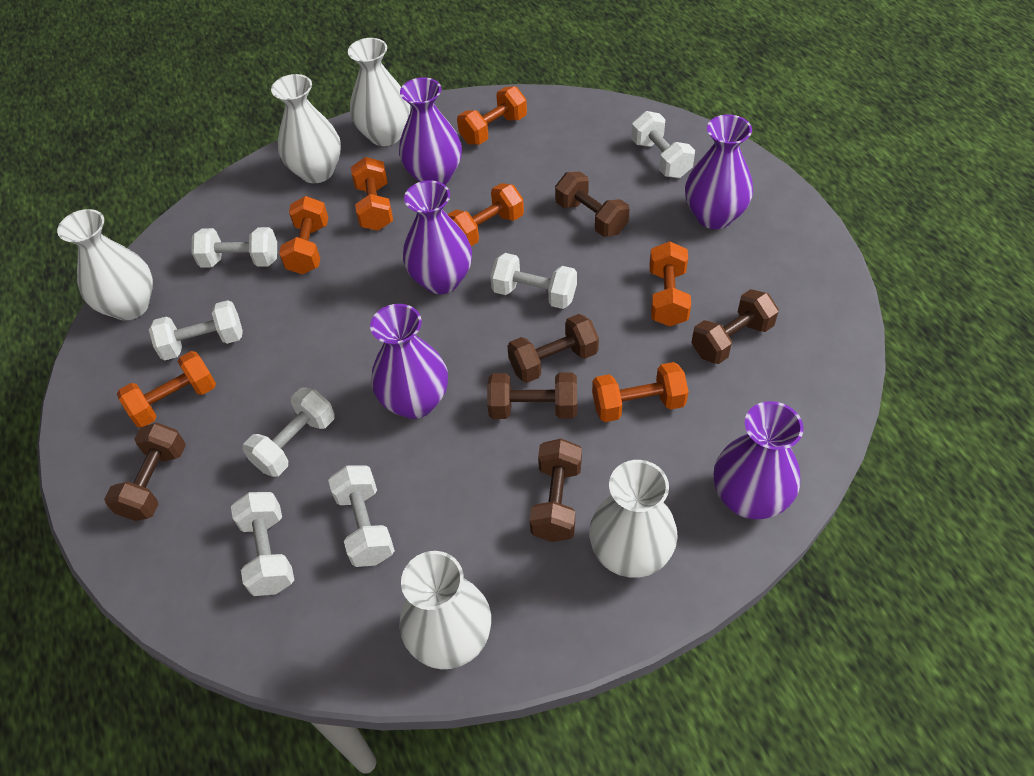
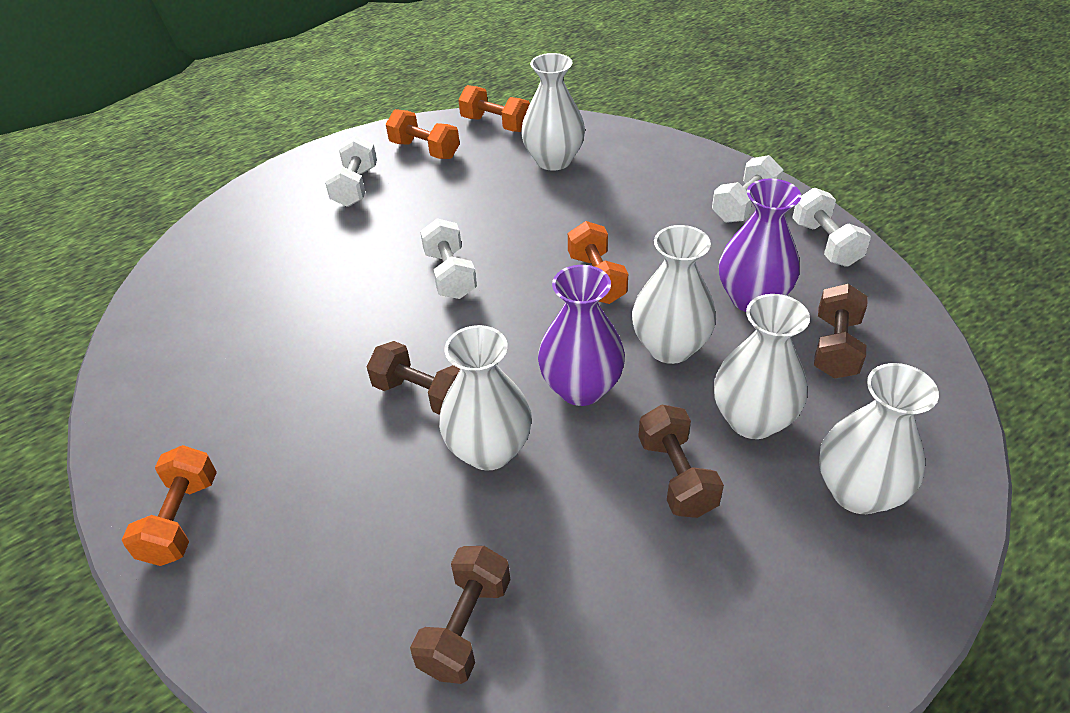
brown dumbbell: [104,423,186,521] [487,372,577,419] [507,314,599,383] [530,439,582,542] [555,172,629,237] [691,289,779,364] = 6 -> [367,341,460,415] [410,546,510,684] [638,404,724,518] [814,284,868,379] = 4
orange dumbbell: [117,351,216,428] [279,196,328,275] [351,157,393,231] [447,183,524,246] [457,86,527,145] [592,362,689,422] [650,241,691,327] = 7 -> [122,445,217,566] [386,109,460,159] [458,85,530,132] [568,221,628,304] = 4
purple vase: [370,304,448,419] [399,77,462,185] [403,180,472,294] [685,114,753,229] [714,401,804,519] = 5 -> [538,265,625,406] [719,178,801,312] = 2
white dumbbell: [149,300,243,360] [191,227,277,268] [231,492,294,596] [243,388,335,477] [328,465,395,567] [490,253,577,309] [631,111,695,178] = 7 -> [325,136,377,207] [420,218,477,299] [712,155,783,223] [792,188,871,267] = 4

